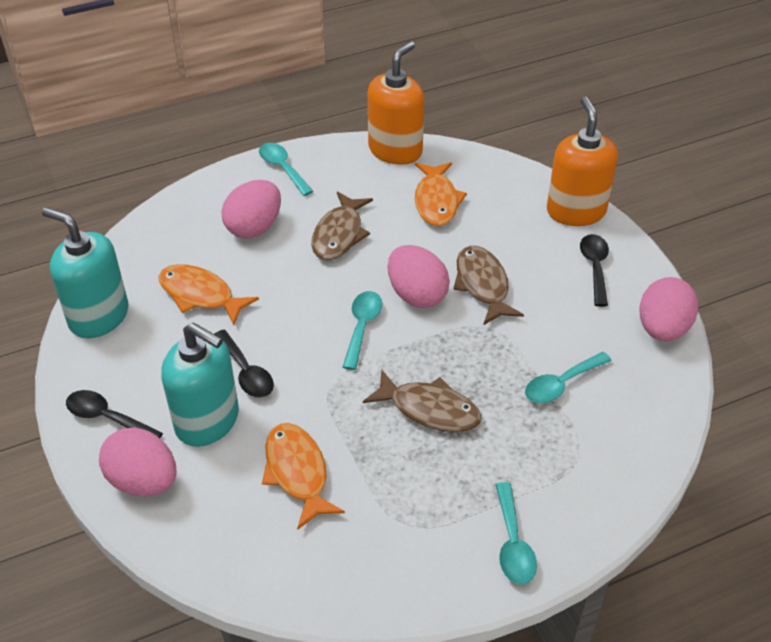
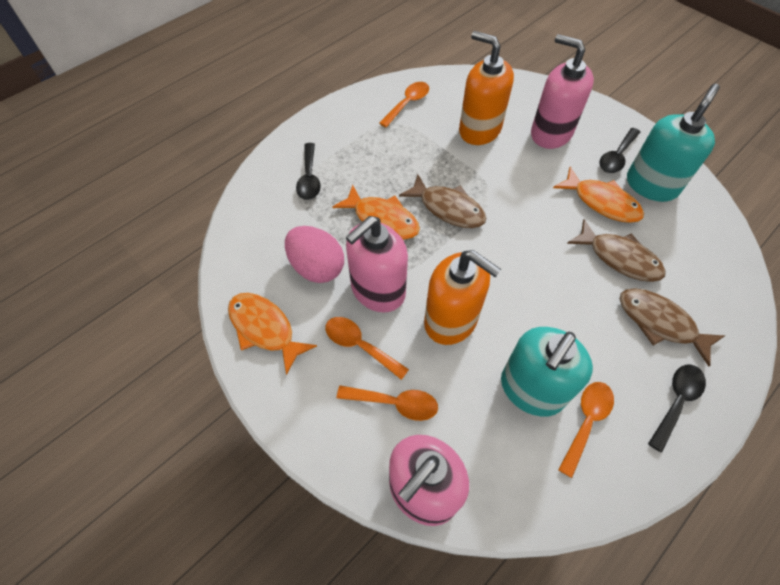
orange spoon: none = 0 -> [325,317,409,380] [337,386,438,421] [379,82,429,127] [558,382,614,478] = 4
pink egg: [99,427,177,496] [222,180,281,239] [388,245,450,308] [640,277,699,341] = 4 -> [285,226,344,283] = 1
pink soap dispenser: none = 0 -> [346,216,408,313] [389,435,469,526] [531,34,594,149] = 3
turquoise spoon: [259,143,313,196] [343,291,382,370] [495,482,537,585] [525,352,612,403] = 4 -> none = 0

